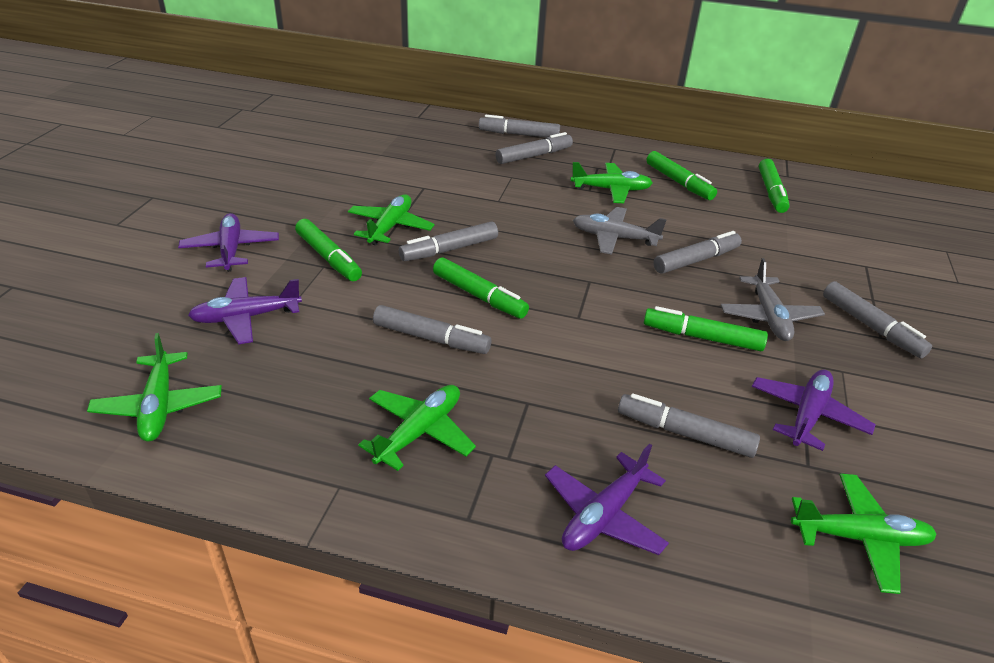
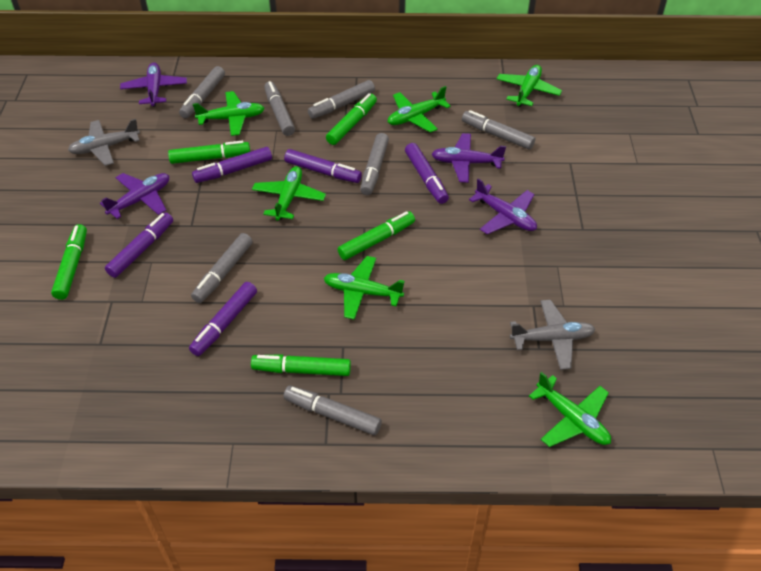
green plane: [87,333,222,441] [348,194,435,245] [358,385,476,471] [571,162,653,203] [791,473,937,594] = 5 -> [193,91,264,136] [252,166,326,221] [324,256,404,320] [388,86,451,133] [497,65,562,107] [529,372,611,447] = 6
purple marker: none = 0 -> [105,212,173,278] [189,282,257,356] [192,147,272,183] [284,149,362,183] [405,143,449,204] = 5

